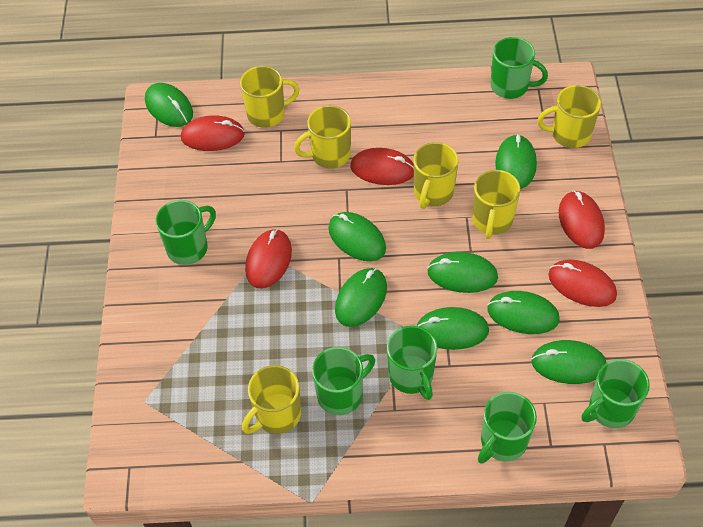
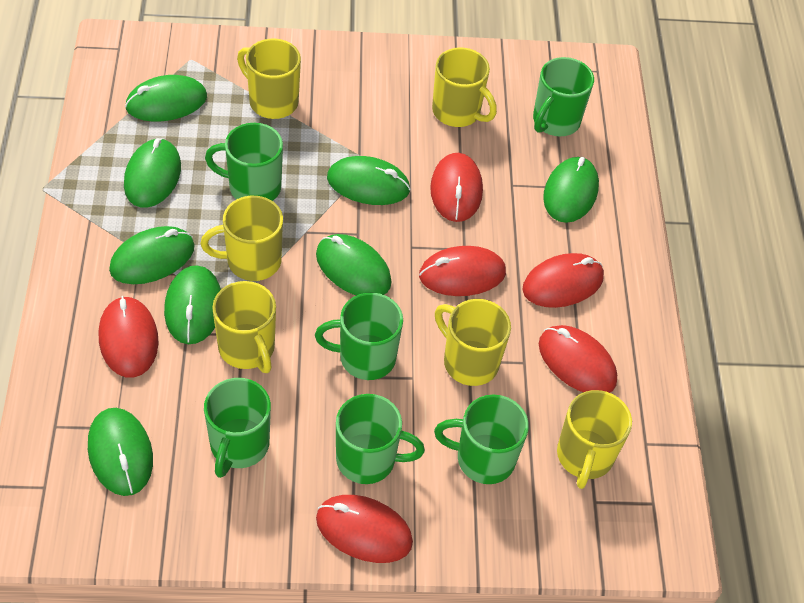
red mouse: [181,115,245,151] [245,229,292,288] [350,148,414,185] [548,260,617,307] [559,190,605,249] = 5 -> [99,296,159,378] [316,495,413,563] [419,246,506,296] [430,153,483,222] [522,253,604,308] [539,325,617,393] = 6

